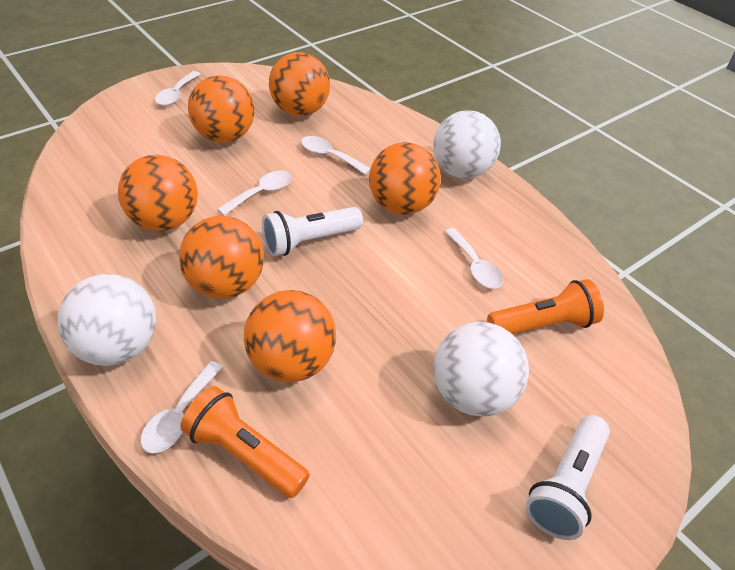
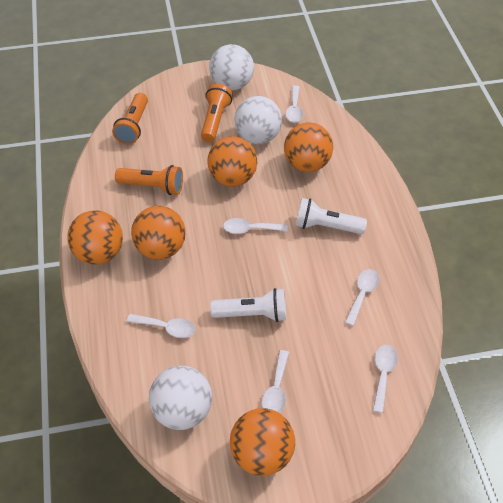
orange ball: [118,155,198,231] [179,216,264,299] [188,75,254,143] [244,290,336,382] [269,52,330,116] [369,142,441,215] = 6 -> [67,210,123,265] [131,206,186,260] [208,136,257,187] [230,408,295,476] [284,122,333,172] = 5
orange flashlight: [180,386,310,498] [487,279,604,334] = 2 -> [112,93,148,145] [115,165,183,195] [201,83,232,142] = 3
white spoon: [141,361,223,453] [155,71,200,106] [217,170,292,215] [301,136,371,175] [445,228,503,289] = 5 -> [127,314,195,338] [223,218,288,234] [262,350,289,413] [285,86,303,123] [345,269,379,326] [373,345,398,413] = 6

